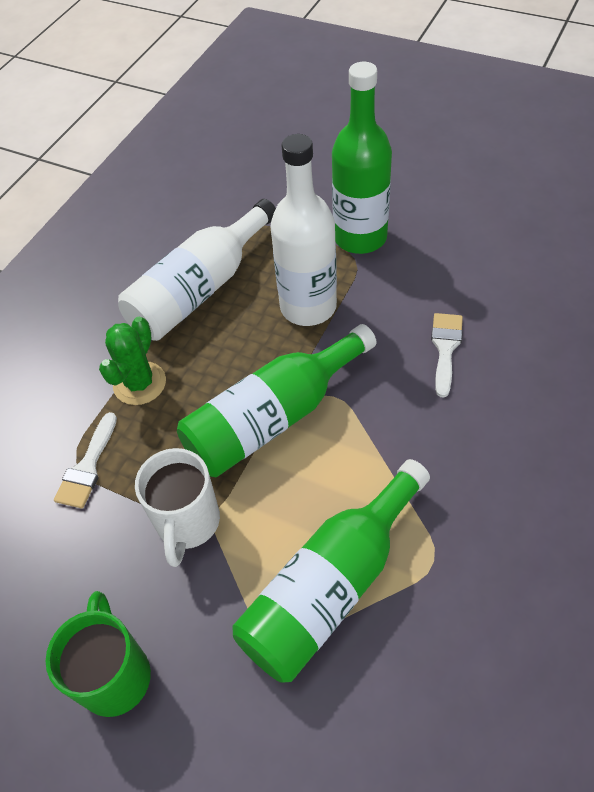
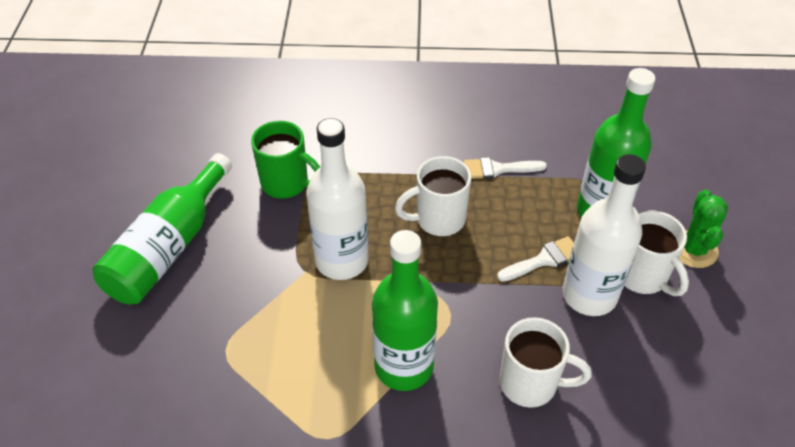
white mug: [135,448,220,567] = 1 -> [395,156,471,236] [500,317,592,408] [624,211,689,296] = 3

